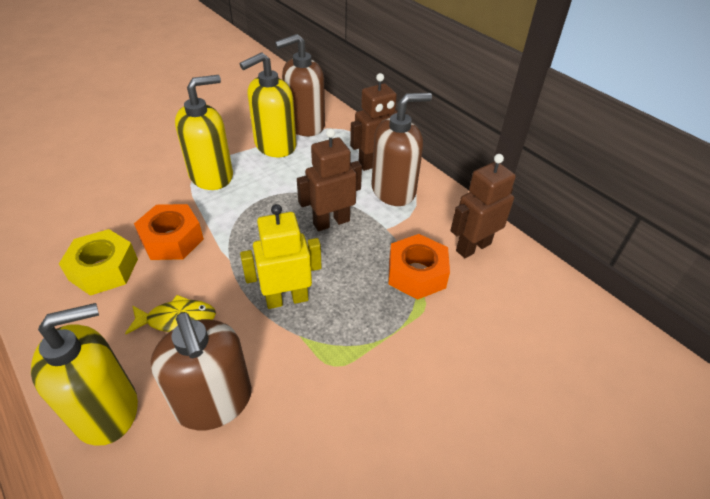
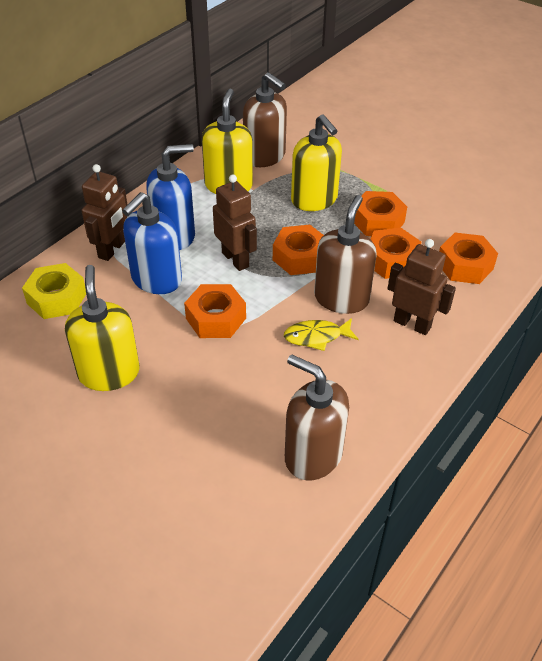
blue soap dispenser: none = 0 -> [122,192,182,294] [146,144,195,250] = 2
orange nut: [134,204,204,260] [388,234,450,300] = 2 -> [184,284,246,338] [273,225,324,275] [354,191,407,236] [371,228,421,279] [439,233,498,284] = 5
yellow robot: [240,204,322,309] = 1 -> none = 0

